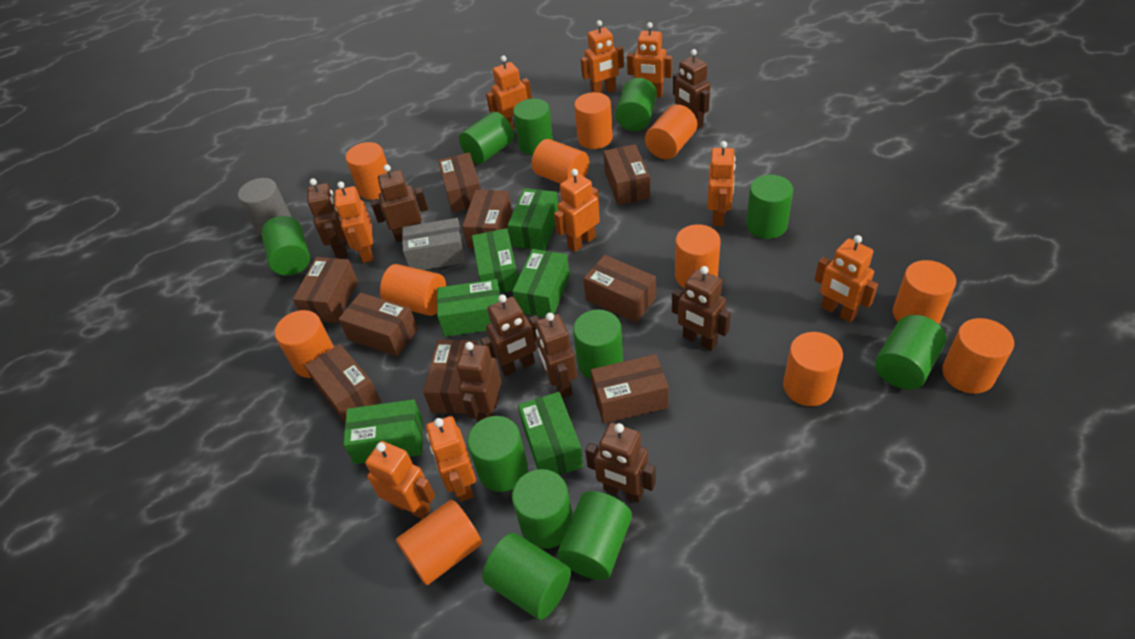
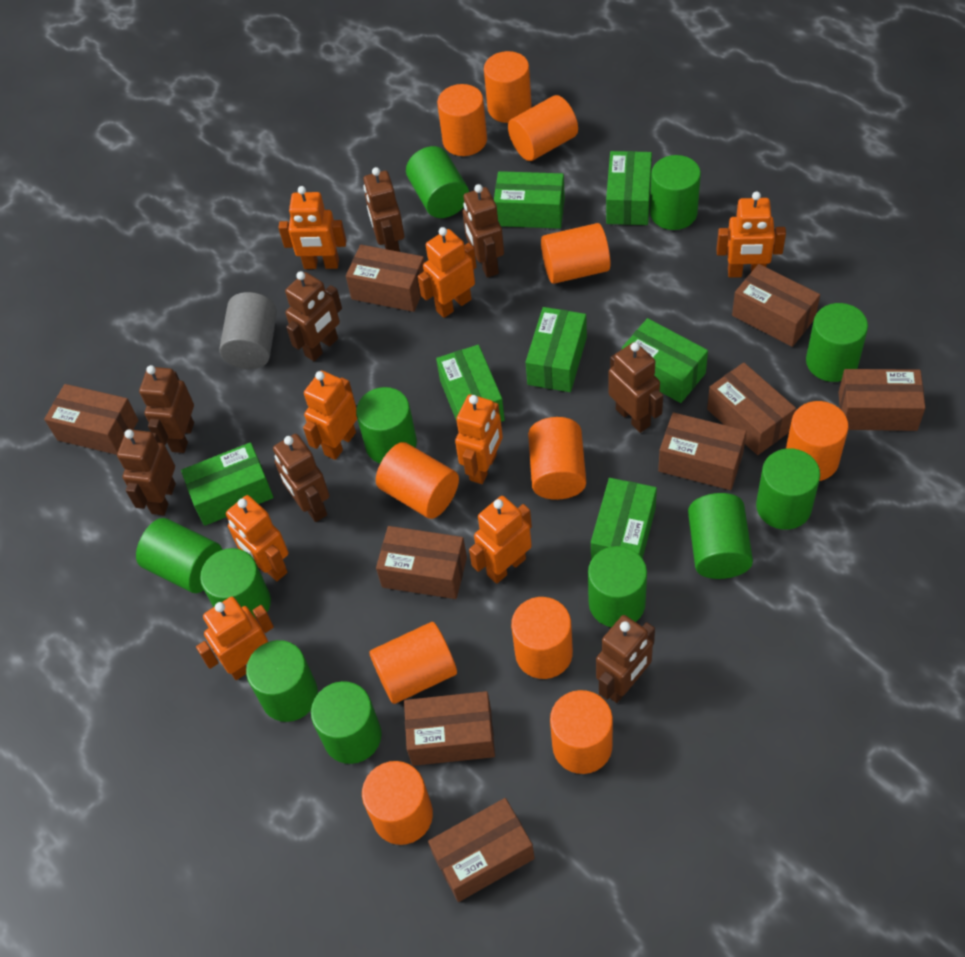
green box: [343,399,423,464] [437,279,501,337] [472,228,518,293] [508,188,558,251] [513,249,570,318] [518,392,584,475] = 6 -> [181,442,274,526] [436,345,505,422] [494,171,565,229] [526,307,587,392] [591,478,657,560] [606,151,652,225] [622,318,708,403] = 7
grey box: [402,218,466,270] = 1 -> none = 0
orange robot: [335,182,374,263] [365,441,435,519] [426,416,476,502] [486,55,532,130] [554,169,600,252] [581,20,624,93] [627,22,672,98] [707,141,736,226] [815,235,878,322] = 9 -> [196,597,274,680] [225,495,288,581] [278,186,346,269] [303,371,357,460] [418,227,476,318] [455,394,503,484] [469,496,532,584] [717,192,786,278] = 8

